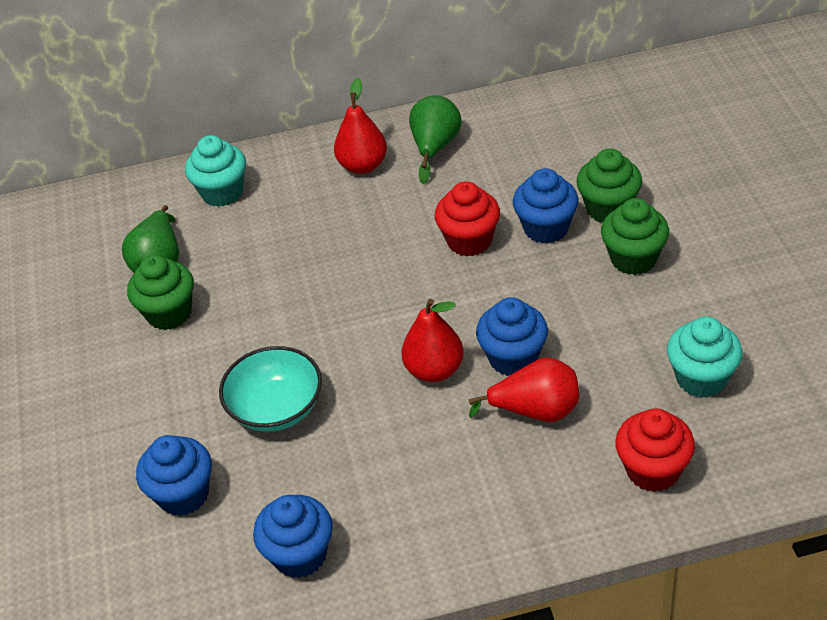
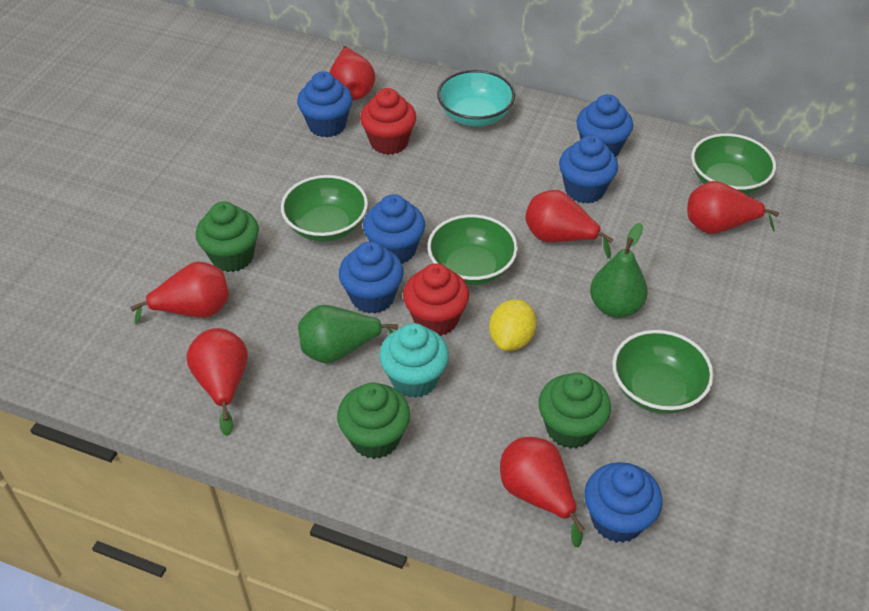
blue cupcake: [136,435,212,516] [253,495,333,578] [476,297,548,376] [513,168,578,244] = 4 -> [297,71,352,138] [339,241,404,314] [363,194,425,264] [559,135,618,203] [576,94,633,157] [584,462,662,543] = 6
green bowl: none = 0 -> [281,175,368,242] [428,214,518,285] [612,330,714,414] [691,133,776,195] = 4
red pear: [334,78,387,174] [401,299,464,382] [469,357,579,422] = 3 -> [130,261,229,324] [186,328,248,436] [330,46,375,100] [500,437,585,547] [525,190,614,259] [687,181,779,234] = 6
turquoise cupcake: [185,135,246,207] [667,316,742,398] = 2 -> [379,323,449,398] = 1
yellow lemon: none = 0 -> [489,299,536,351] = 1

